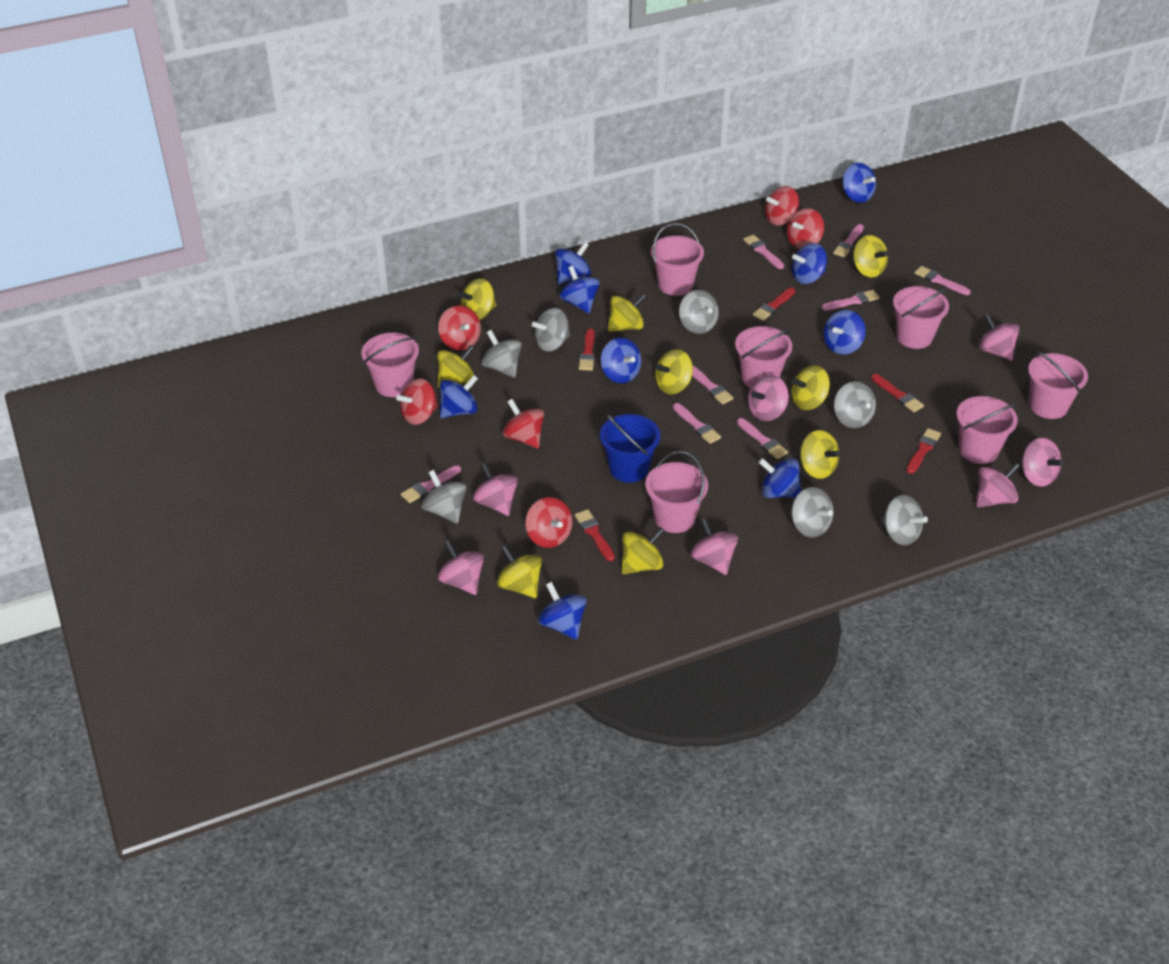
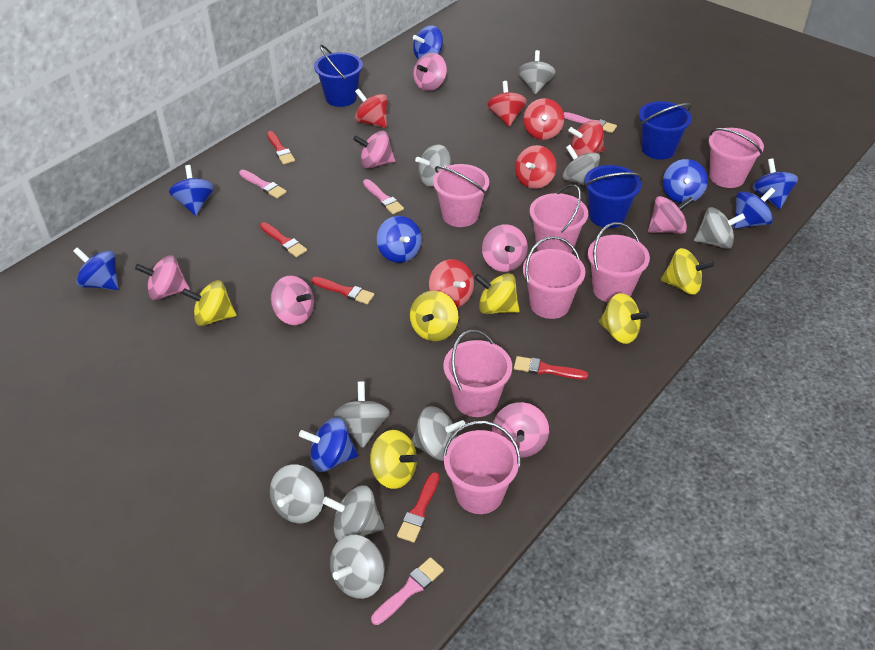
blue bucket: [600,413,661,483] = 1 -> [314,45,363,107] [584,165,643,228] [639,101,692,160] = 3
blue spinning top: [440,375,478,418] [538,582,587,640] [555,242,591,284] [559,266,600,313] [601,338,641,383] [758,458,801,498] [792,243,827,284] [823,310,866,355] [843,163,876,203] = 9 -> [73,247,118,290] [169,165,214,216] [299,417,358,472] [377,216,422,263] [413,25,443,59] [663,159,708,203] [734,187,775,229] [752,158,798,209] = 8
grey spinning top: [421,470,467,524] [481,330,522,378] [532,308,570,351] [679,290,719,334] [791,487,834,538] [834,381,876,428] [881,495,928,545] = 7 -> [270,464,325,523] [322,485,384,541] [330,535,385,599] [334,382,390,448] [411,406,465,461] [415,145,451,187] [517,50,556,94] [562,145,600,185] [694,207,745,249] = 9
pink brush: [401,465,461,503] [673,403,721,444] [692,366,734,405] [737,418,788,459] [743,235,784,269] [822,290,879,311] [833,224,864,257] [915,266,971,295] = 8 -> [239,170,286,198] [363,179,404,214] [371,557,444,625] [564,112,617,133] = 4
yellow spinning top: [437,345,475,388] [458,278,496,320] [497,545,542,598] [608,293,647,332] [622,527,664,574] [655,349,693,394] [791,365,830,410] [800,430,840,479] [853,235,888,277] = 9 -> [182,280,237,326] [370,430,418,489] [410,291,458,341] [474,273,520,314] [599,293,649,344] [661,248,714,295] = 6

